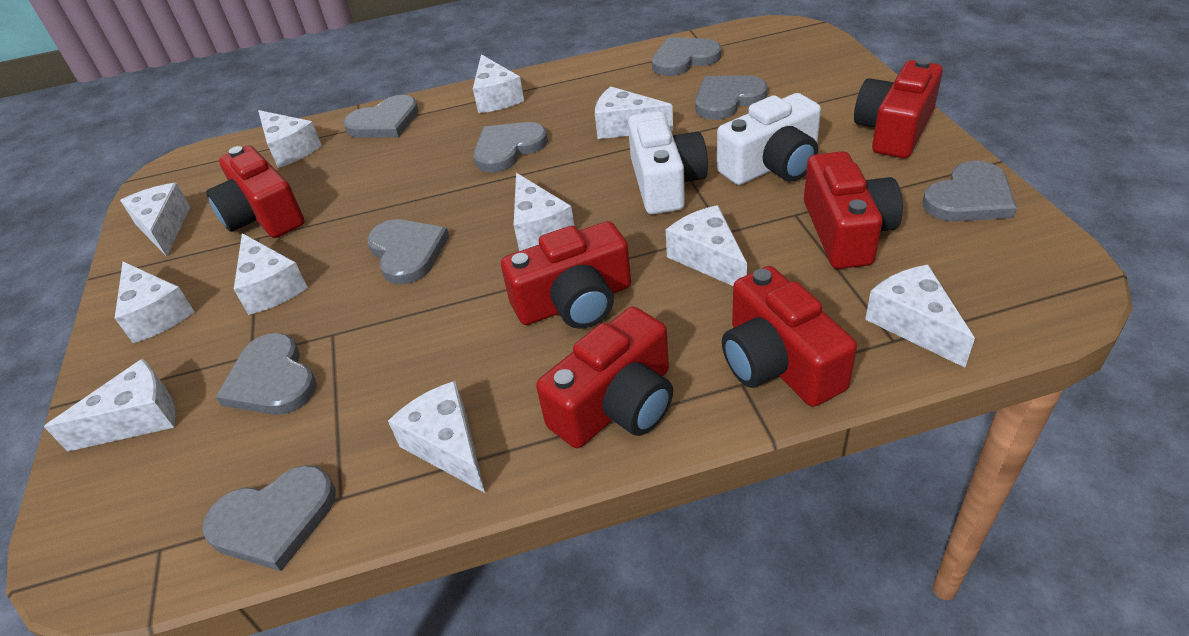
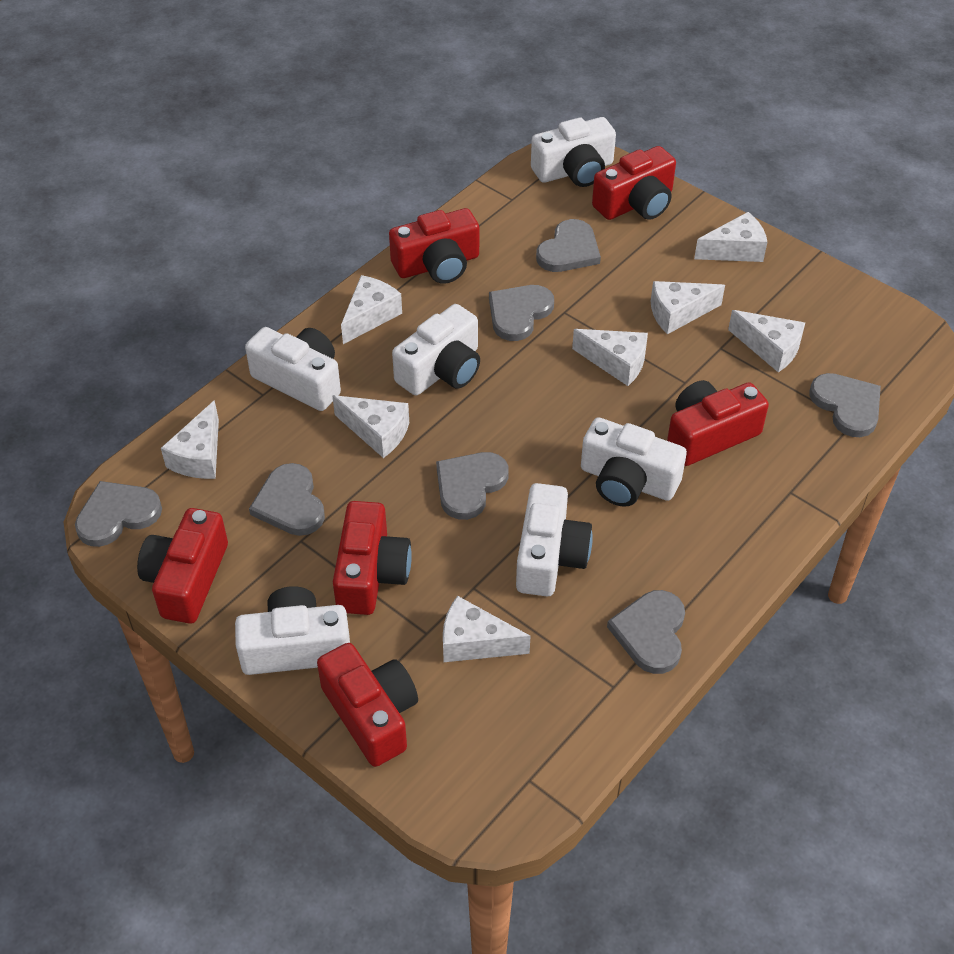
grey heart: [202,465,336,571] [215,333,317,415] [343,95,419,138] [367,219,449,284] [473,122,548,172] [652,37,721,76] [695,75,768,120] [923,161,1017,222] = 8 -> [75,481,162,547] [249,463,325,536] [436,452,509,520] [489,285,554,341] [536,219,601,272] [607,590,685,674] [809,373,881,437] = 7
white camera: [628,111,708,214] [717,93,821,185] = 2 -> [235,586,350,675] [245,327,341,411] [392,304,480,395] [516,483,593,596] [531,117,616,187] [581,417,687,507] = 6
white cheese: [44,359,176,452] [115,262,195,343] [120,183,190,256] [234,233,308,315] [258,110,322,168] [388,381,485,493] [473,54,524,113] [514,173,574,251] [595,86,673,139] [666,205,747,286] [865,265,975,368] = 11 -> [161,400,219,479] [333,395,409,458] [341,275,402,344] [443,596,530,662] [572,329,648,386] [651,281,725,334] [694,212,767,262] [728,310,805,372] = 8

